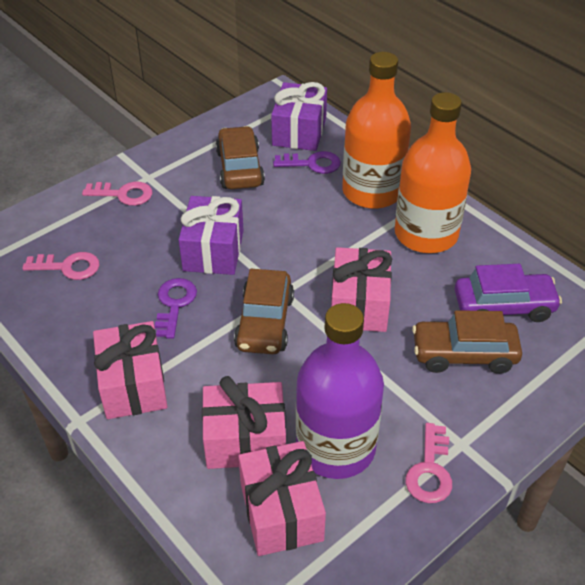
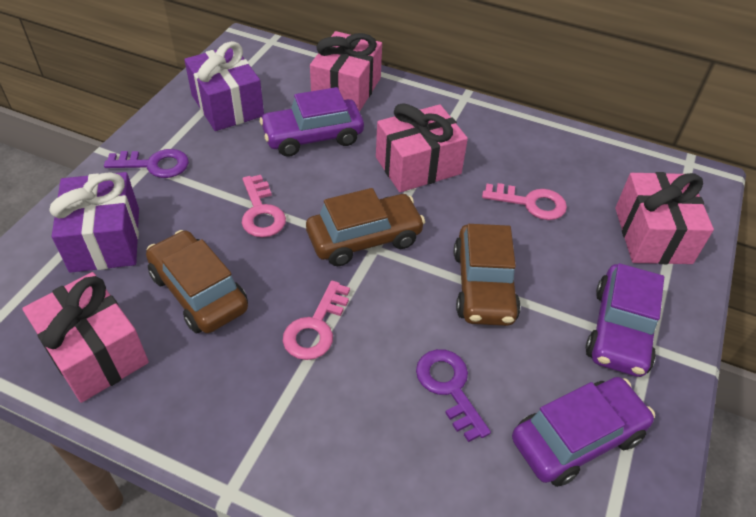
orange bottle: [342,52,411,209] [395,92,471,253] = 2 -> none = 0
purple bottle: [296,303,384,479] = 1 -> none = 0
purple car: [455,264,562,322] = 1 -> [259,87,364,157] [512,377,655,487] [586,263,664,377] = 3

